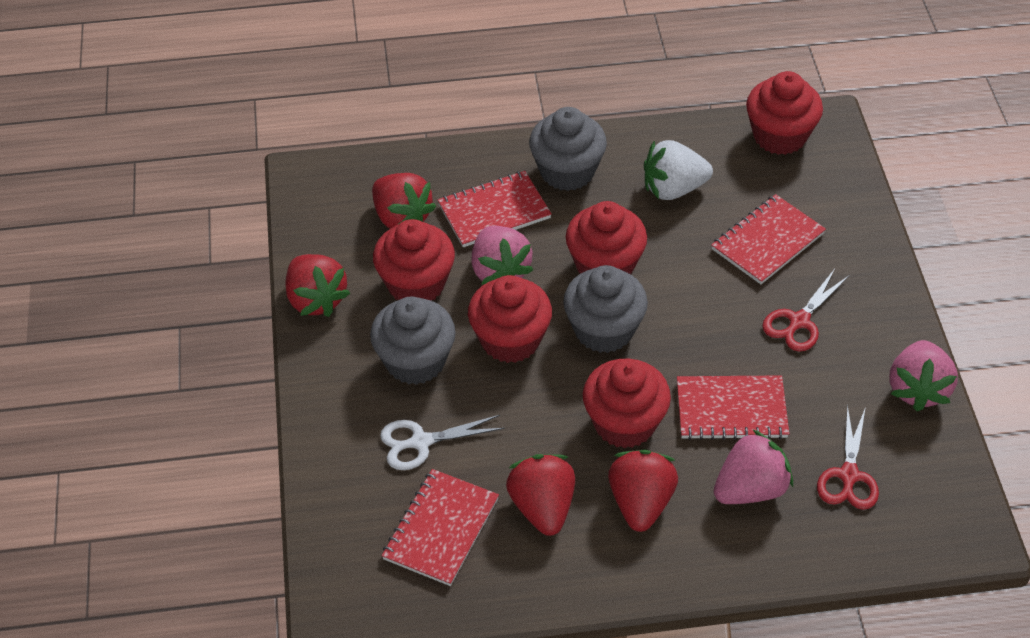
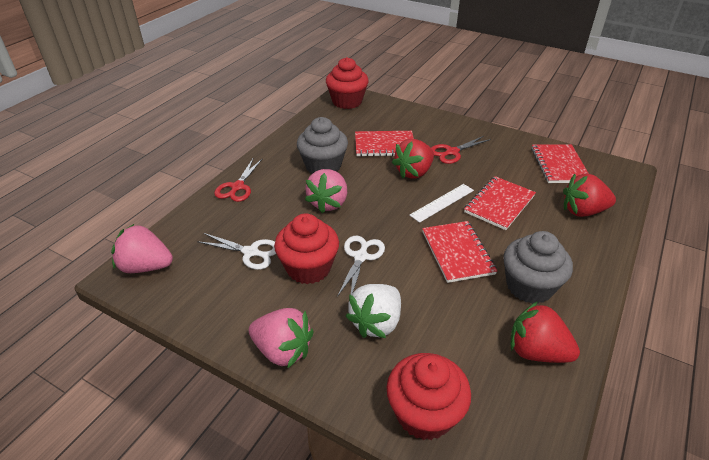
grey cupcake: [370,296,456,385] [529,107,607,191] [563,265,648,353] = 3 -> [297,117,348,174] [503,231,573,304] = 2
red cupcake: [373,219,455,300] [468,275,552,363] [566,201,647,274] [583,359,671,448] [746,71,823,155] = 5 -> [274,213,339,284] [326,57,369,109] [387,353,471,440] = 3
red strawberry: [285,254,350,317] [372,173,436,229] [506,454,575,536] [608,450,678,532] = 4 -> [392,139,434,179] [511,301,580,363] [563,173,616,217] = 3
white ruler: none = 0 -> [409,184,474,223] = 1
white scissors: [380,415,505,470] = 1 -> [197,233,276,270] [337,236,385,297] = 2

